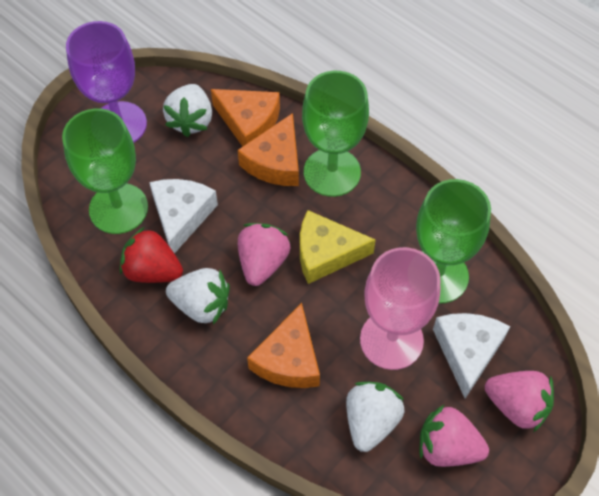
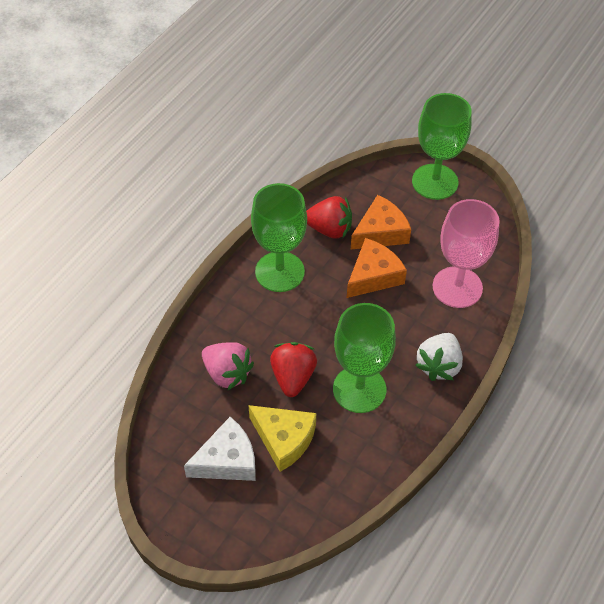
orange cheese: [211,89,280,147] [238,113,299,186] [247,303,320,388] = 3 -> [347,238,407,298] [350,195,411,250] = 2
pink strawberry: [238,223,290,286] [419,404,489,467] [485,371,554,432] = 3 -> [202,342,254,390] = 1
purple goblet: [66,21,147,143] = 1 -> none = 0
red strawberry: [120,227,183,283] = 1 -> [270,342,317,397] [306,196,352,239] = 2
white cheese: [149,179,218,254] [433,313,510,399] = 2 -> [184,417,256,481] = 1
white strawberry: [163,84,212,137] [166,268,230,325] [346,382,404,452] = 3 -> [415,333,463,381] = 1

